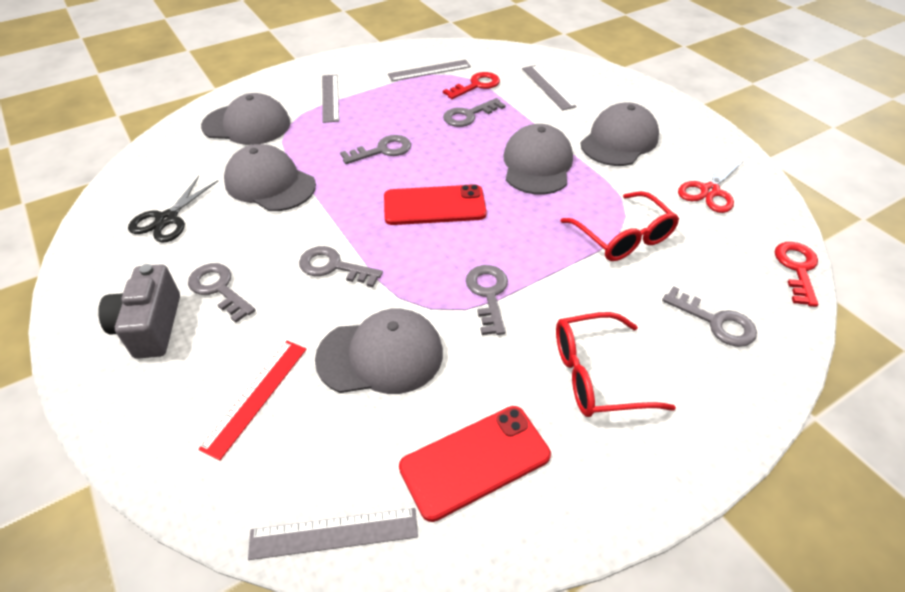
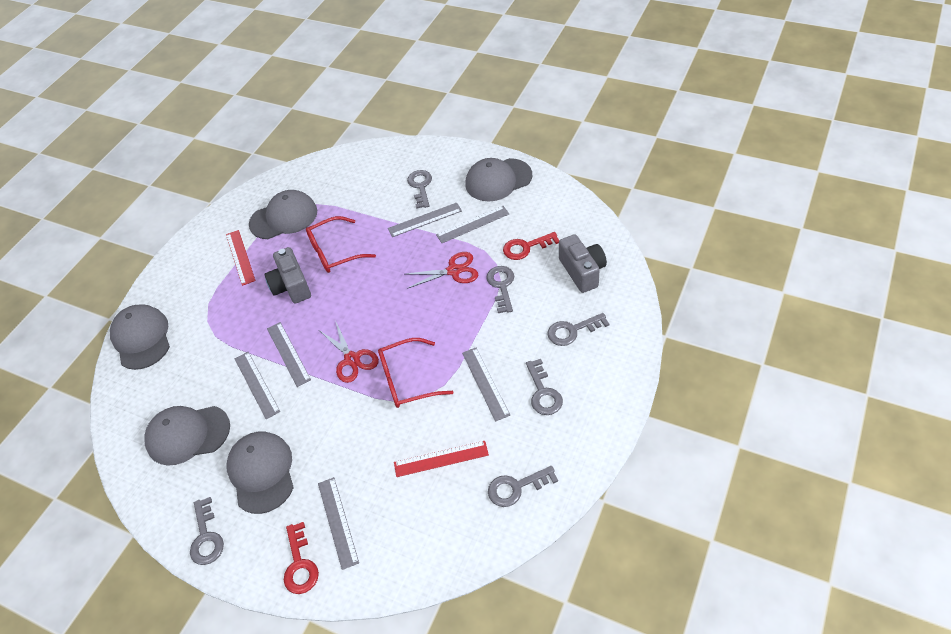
black scissors: [128,176,218,243] = 1 -> none = 0
grey camera: [98,264,180,359] = 1 -> [264,247,311,304] [559,234,607,293] = 2
grey ruler: [248,508,418,560] [322,75,339,123] [388,60,471,81] [522,65,577,110] = 4 -> [235,352,280,419] [267,322,311,387] [318,477,359,570] [388,203,462,237] [436,206,509,243] [462,348,510,421] = 6
red phone: [384,184,487,225] [399,406,551,522] = 2 -> none = 0
red ruler: [198,341,307,461] = 1 -> [226,230,256,286] [394,441,489,477] = 2
red scissors: [678,154,744,213] = 1 -> [319,320,379,383] [406,252,478,289] = 2

